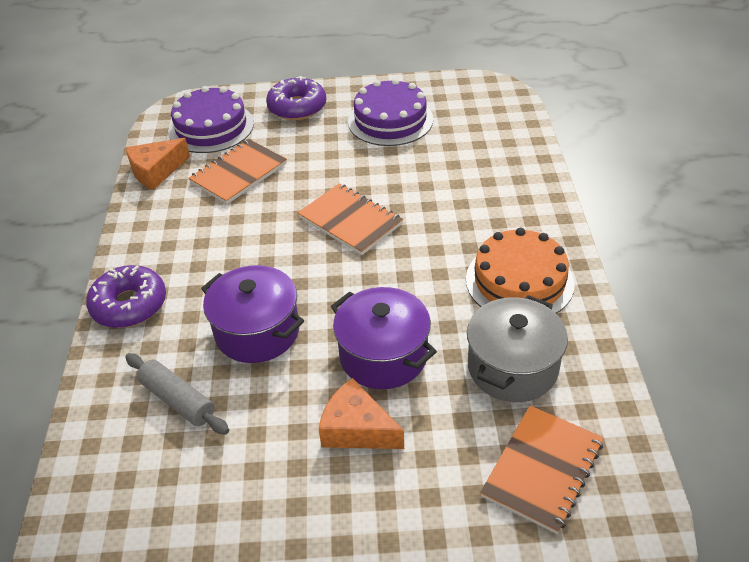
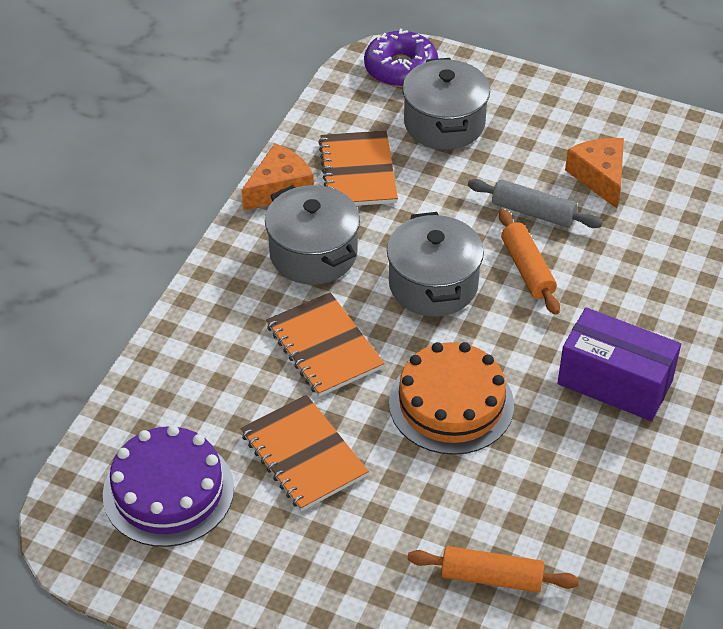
grey pot: [467,295,568,402] = 1 -> [265,185,360,285] [387,212,484,317] [402,58,490,150] = 3
orange rolling pin: none = 0 -> [407,546,579,593] [499,209,560,315] = 2
purple box: none = 0 -> [557,307,681,421] = 1
purple cake: [168,86,254,153] [348,78,433,146] = 2 -> [103,425,234,547] = 1
purple donut: [86,265,166,328] [266,76,326,120] = 2 -> [364,29,439,87] = 1
purple pot: [201,265,304,363] [331,287,437,389] = 2 -> none = 0

